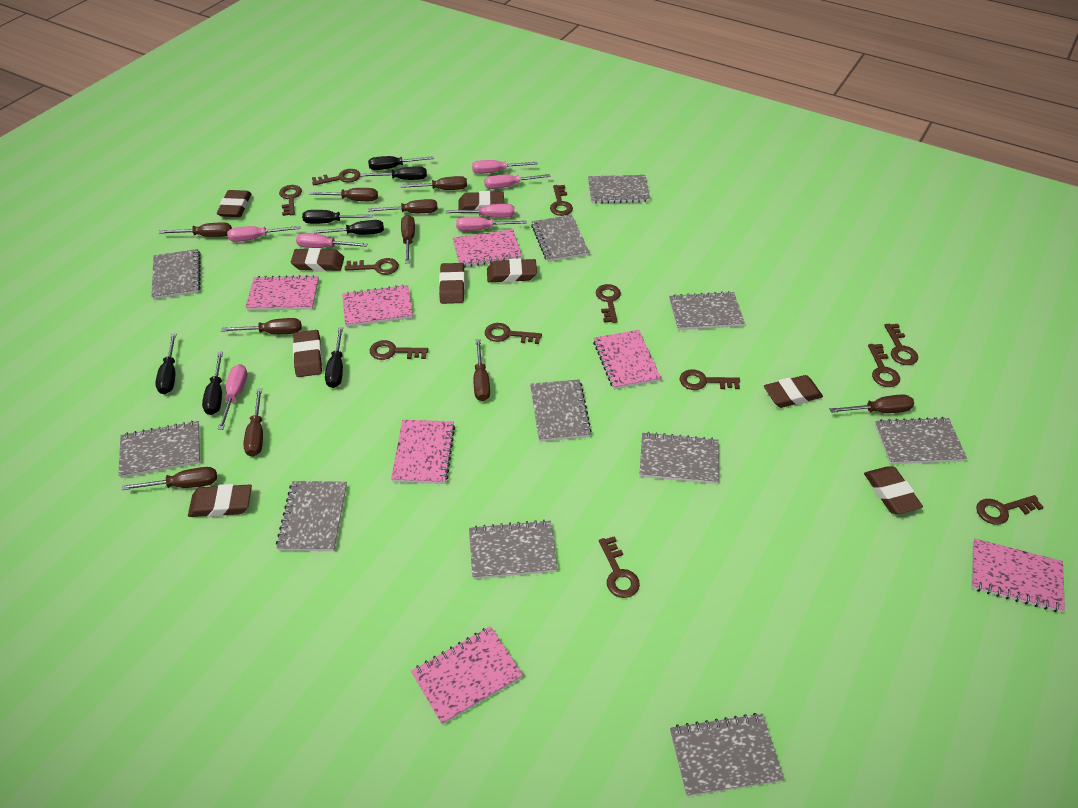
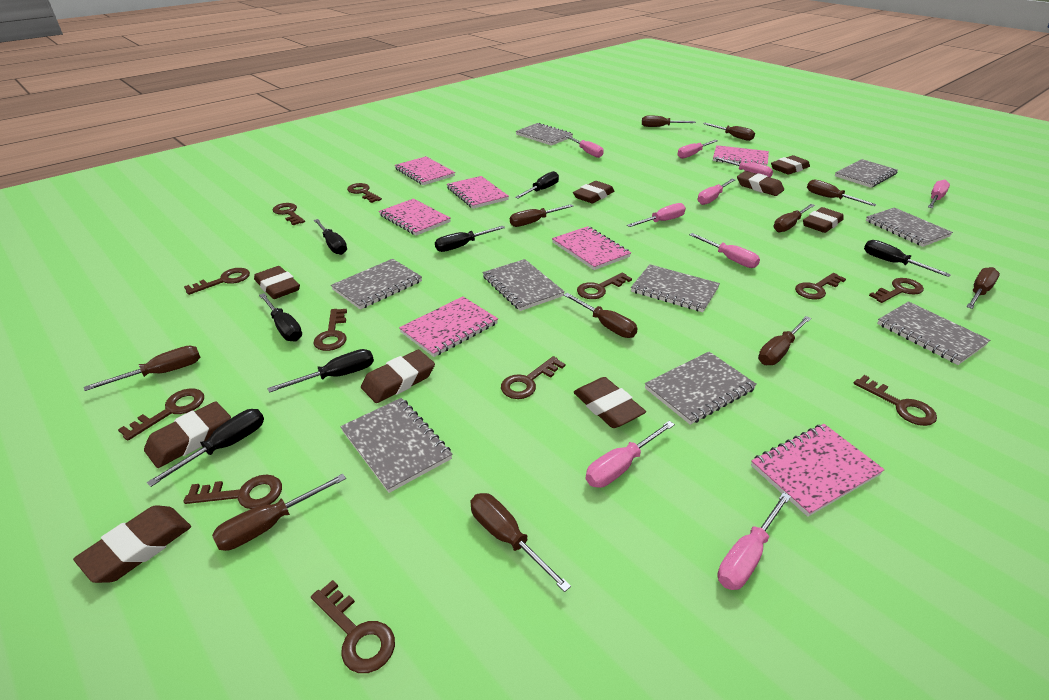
brown screwdriver: [122,467,217,490] [159,222,232,237] [221,318,302,334] [243,388,263,457] [310,188,378,201] [368,199,438,213] [400,176,467,190] [401,215,415,263] [474,339,490,401] [830,394,914,413] = 10 -> [84,345,200,391] [212,474,346,551] [471,493,571,592] [510,204,573,227] [564,293,638,338] [642,115,696,127] [703,123,755,141] [758,316,811,365] [773,204,815,232] [807,179,877,206] [966,267,1000,309] = 11
grey notebook: [118,421,200,478] [151,249,201,299] [276,481,347,551] [469,520,557,579] [530,379,592,442] [531,215,589,262] [588,175,650,203] [640,432,719,484] [669,291,745,330] [670,713,784,796] [875,417,967,464] = 11 -> [331,259,422,310] [340,398,452,493] [482,259,565,311] [516,123,573,146] [631,264,720,312] [645,352,757,425] [835,159,898,188] [866,207,953,247] [877,301,990,365] = 9
pink screwdriver: [218,364,247,430] [227,226,300,242] [296,233,367,248] [445,204,515,218] [456,217,527,231] [472,160,538,174] [484,174,551,189] = 7 -> [565,135,604,158] [586,421,675,488] [627,203,686,227] [677,140,718,159] [689,233,760,268] [697,179,735,205] [714,157,773,177] [718,492,791,590] [928,180,950,208] = 9

